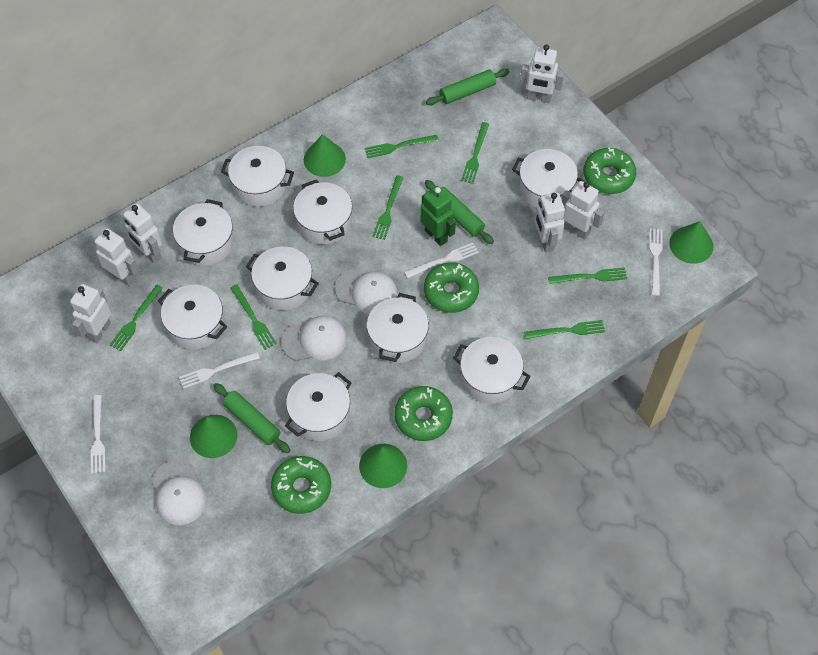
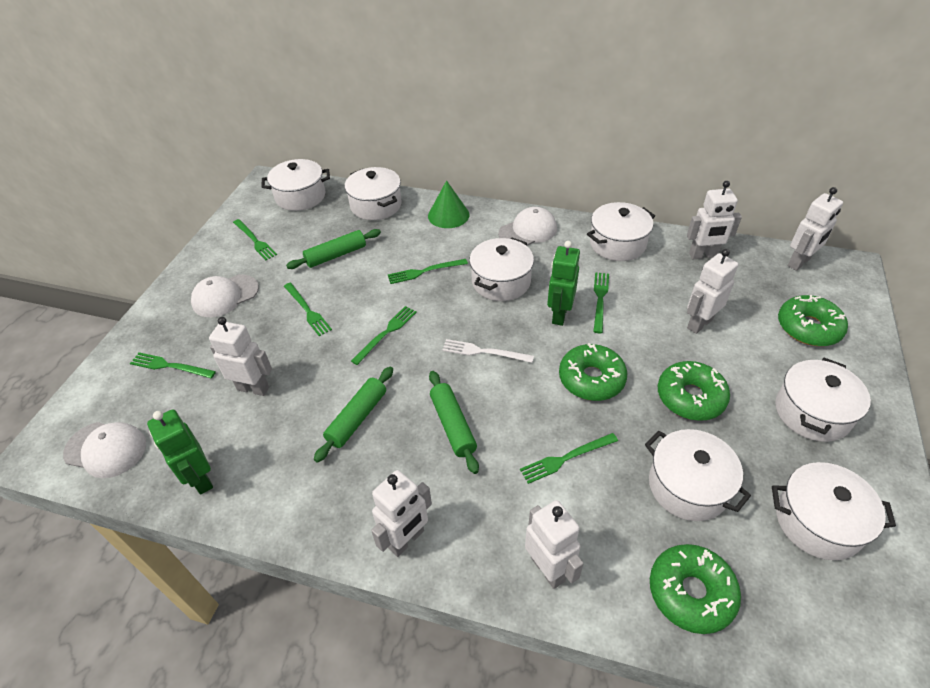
green cone: [190,415,237,458] [304,134,346,177] [359,444,407,488] [669,221,713,264] = 4 -> [428,180,469,228] = 1
green robot: [420,186,456,246] = 1 -> [147,409,213,495] [547,241,580,326] = 2
white fork: [91,395,106,474] [179,352,260,389] [404,243,479,278] [649,229,663,296] = 4 -> [442,339,534,363] = 1
white pot: [158,285,227,350] [173,199,234,266] [221,146,294,207] [246,246,319,310] [285,372,352,441] [293,179,352,245] [367,293,429,363] [453,337,531,404] [512,149,585,208] = 9 -> [261,159,330,211] [345,167,402,220] [469,238,534,301] [587,202,655,261] [645,429,751,521] [772,462,896,560] [775,358,871,442] = 7

